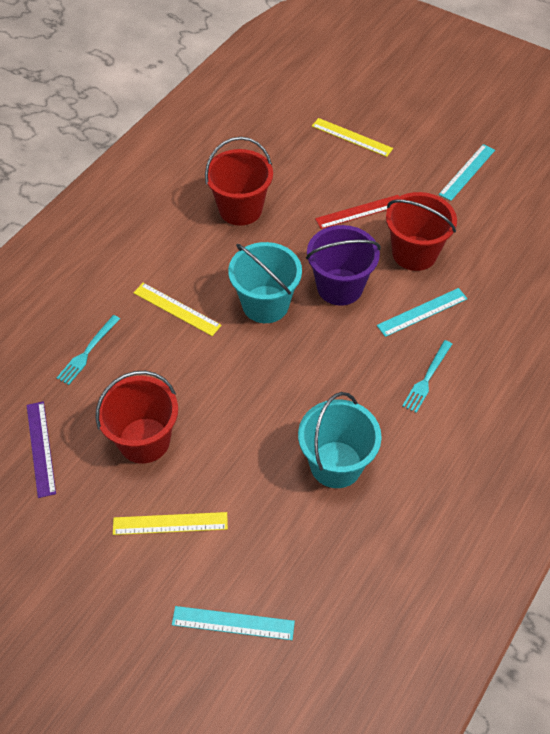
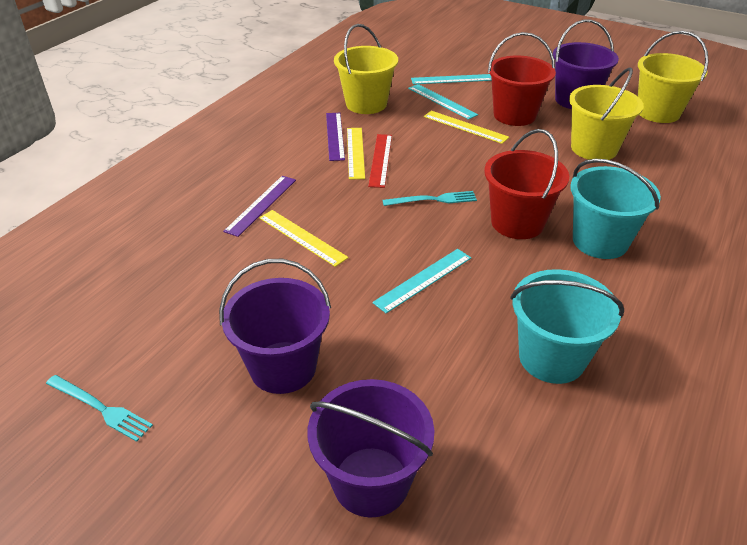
purple bucket: [306,225,381,306] = 1 -> [219,259,331,394] [308,379,435,517] [553,19,619,109] = 3
purple ruler: [27,401,56,498] = 1 -> [223,176,296,237] [326,113,345,161] = 2
red bucket: [95,371,178,464] [205,137,273,226] [386,192,457,271] = 3 -> [484,129,569,239] [488,32,556,126] = 2
yellow bucket: none = 0 -> [334,24,398,114] [569,67,643,160] [638,31,709,123] = 3

